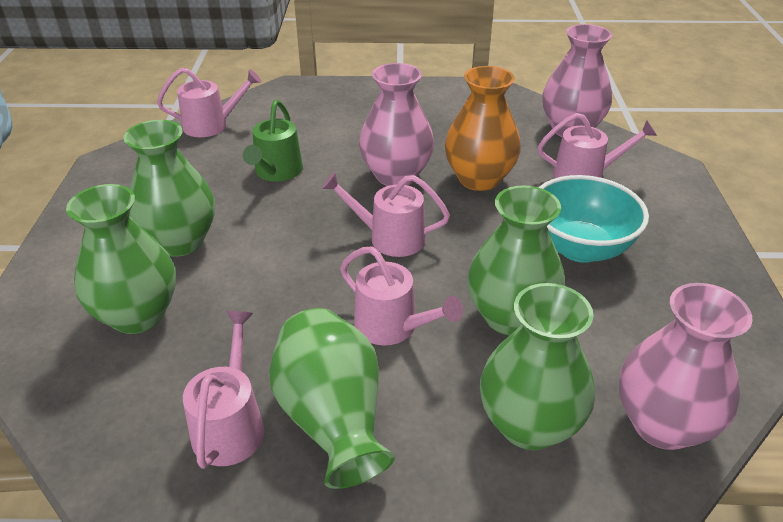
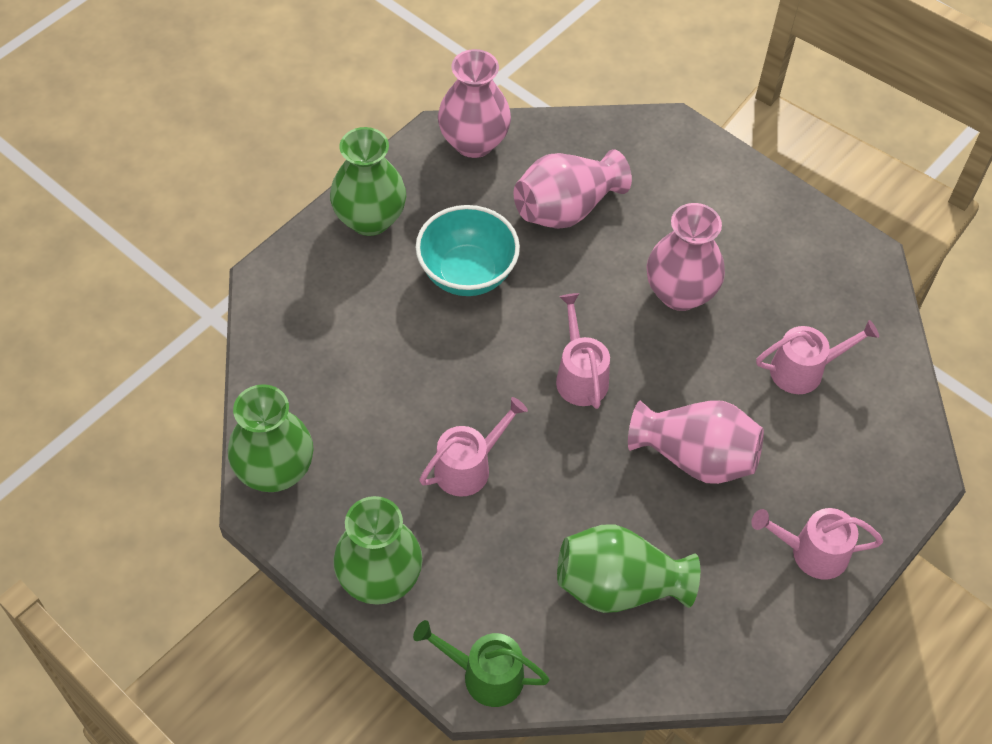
green vase: [66,184,176,334] [123,120,215,257] [269,308,395,489] [467,185,565,335] [480,283,595,450] = 5 -> [228,384,313,492] [330,127,406,236] [333,496,423,605] [557,524,700,613] = 4
orange vase: [445,66,521,191] = 1 -> none = 0
pink vase: [359,63,434,186] [542,24,612,137] [619,283,753,450] = 3 -> [438,49,511,158] [514,149,632,229] [628,401,764,484] [646,203,725,311] = 4
pink watering can: [157,68,261,137] [183,311,264,469] [322,172,450,257] [340,246,463,345] [538,113,657,178] = 5 -> [419,397,528,497] [556,293,610,409] [751,508,883,579] [756,320,879,394] = 4

